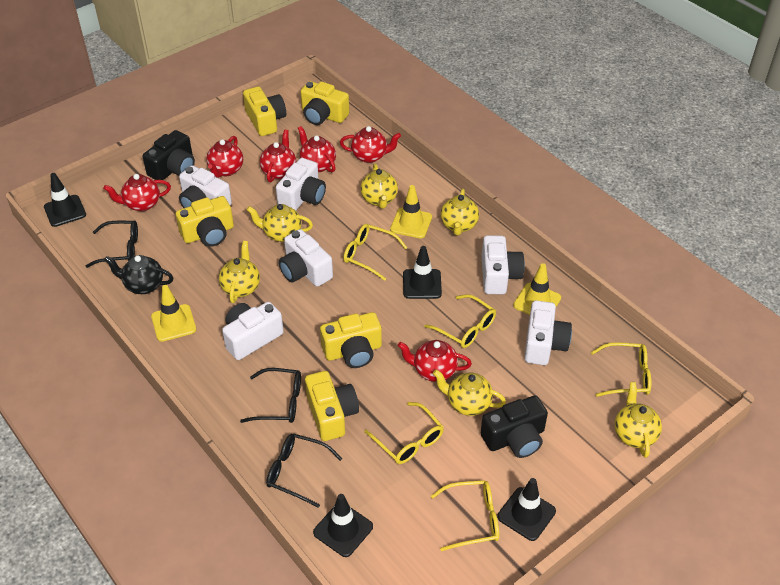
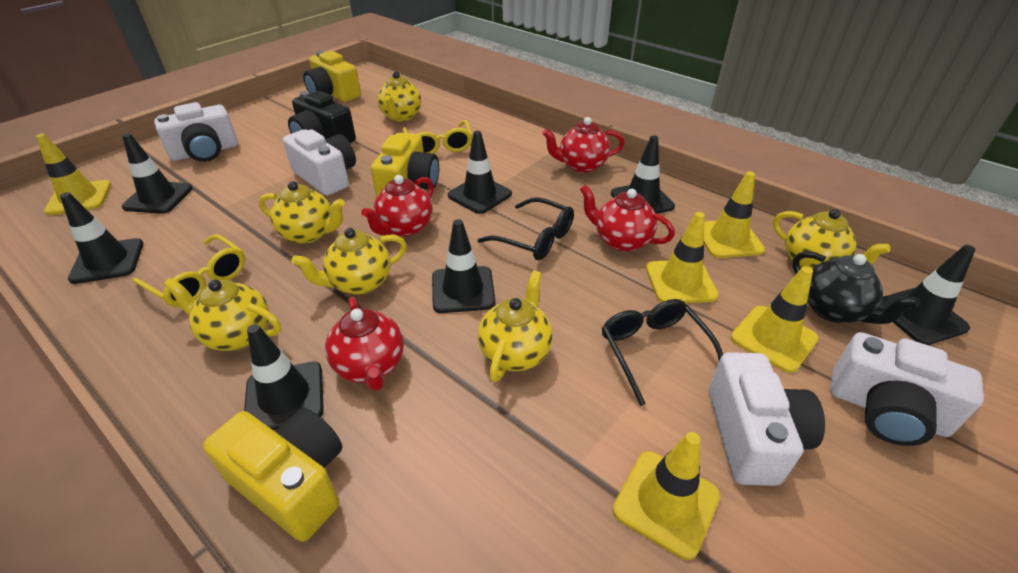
black camera: [142,130,195,180] [481,396,548,458] = 2 -> [288,91,356,143] = 1
black glasses: [86,220,138,268] [240,368,301,423] [266,433,342,508] = 3 -> [478,197,574,260] [602,299,723,406] = 2
black traffic cone: [44,173,86,227] [313,494,373,557] [403,246,442,299] [497,478,556,541] = 4 -> [60,192,144,284] [122,133,193,214] [244,324,324,430] [432,219,495,313] [448,131,512,214] [611,135,675,214] [879,245,975,345] = 7
red teapot: [103,174,171,211] [206,136,243,178] [260,129,296,182] [298,126,336,172] [340,126,401,163] [398,340,472,382] = 6 -> [325,297,404,391] [361,175,434,237] [542,117,625,173] [580,185,675,252] = 4
white camera: [179,165,232,208] [222,302,284,360] [276,158,326,211] [279,229,333,287] [482,235,525,294] [524,300,572,365] = 6 -> [154,102,238,162] [283,129,356,196] [709,352,825,486] [830,332,984,446] = 4
yellow camera: [176,196,234,247] [243,86,286,136] [301,81,349,125] [305,371,359,441] [320,312,382,368] = 5 -> [203,408,342,542] [303,51,361,102] [371,133,439,198] = 3
yellow glasses: [343,224,407,281] [364,402,444,464] [424,294,496,348] [431,480,499,551] [591,342,651,397] = 5 -> [133,234,245,307] [403,120,473,154] = 2
yellow traffic cone: [151,285,196,342] [390,185,432,238] [513,263,561,315] = 3 -> [36,133,111,215] [613,432,720,560] [646,212,719,303] [704,171,765,258] [731,266,819,373] = 5

